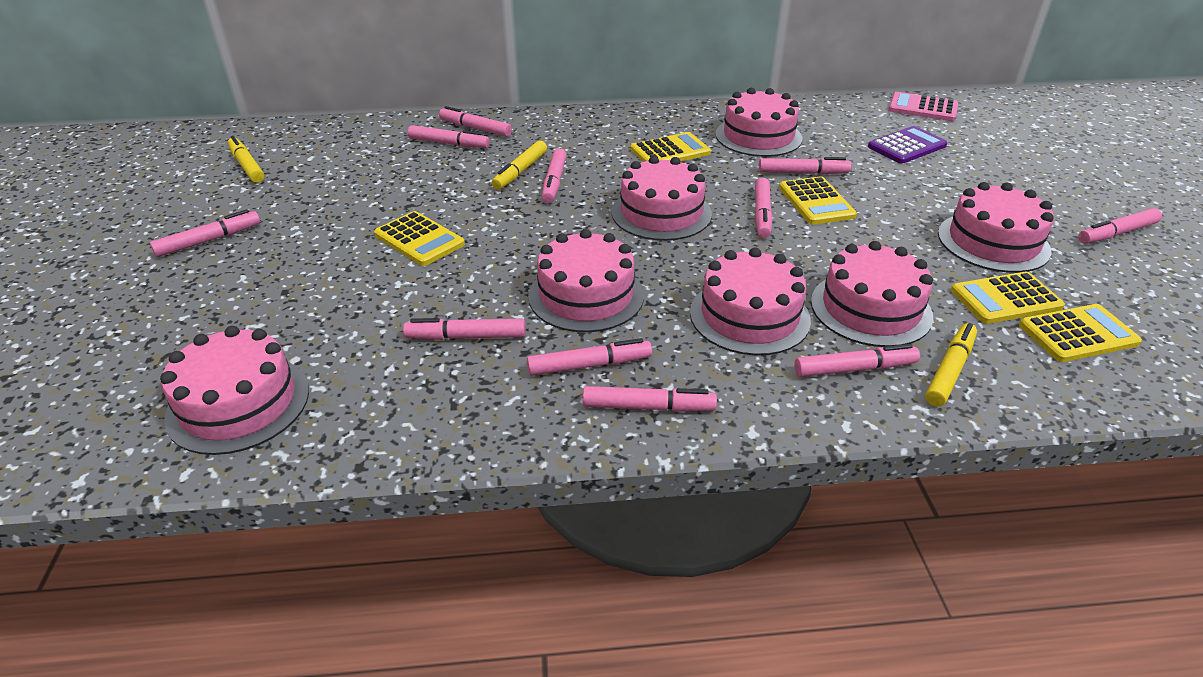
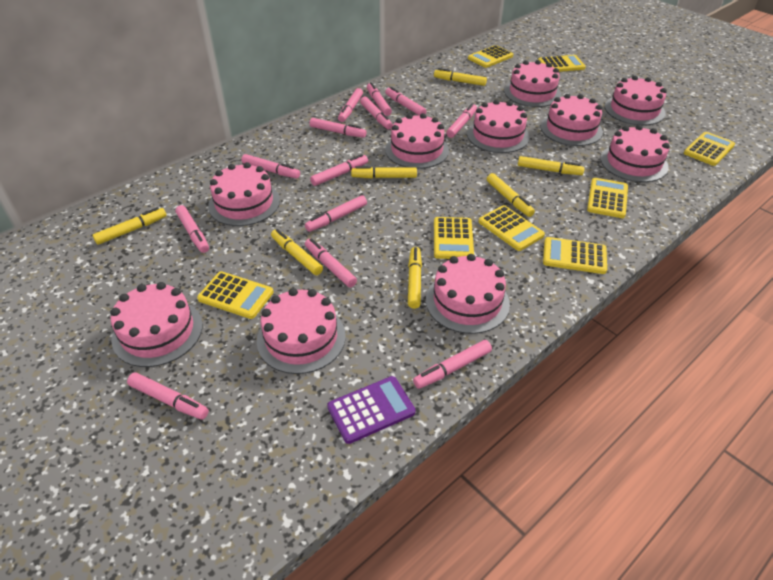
pink cake: [160,326,309,455] [528,229,644,332] [611,156,712,241] [690,248,811,355] [715,88,802,157] [811,241,933,347] [938,182,1054,273] = 7 -> [110,282,203,367] [208,162,280,226] [257,288,346,374] [385,113,449,169] [426,254,510,334] [467,100,529,153] [504,60,561,107] [541,94,603,146] [600,125,670,182] [605,76,667,125] = 10
pink calculator: [888,92,958,121] = 1 -> none = 0
pink marker: [150,209,260,257] [403,318,525,340] [408,125,490,148] [439,106,512,137] [527,338,652,376] [542,148,566,203] [582,386,717,412] [755,178,773,238] [759,157,851,175] [794,344,920,377] [1078,208,1162,243] = 11 -> [127,372,209,419] [175,205,209,253] [241,154,300,178] [305,195,367,232] [305,238,357,287] [310,118,366,138] [310,154,368,186] [338,88,363,122] [360,97,393,129] [367,82,392,116] [385,87,426,116] [413,340,492,389] [446,103,477,138] = 13
yellow calculator: [374,211,465,266] [631,132,711,162] [779,176,857,225] [951,272,1065,324] [1019,304,1142,362] = 5 -> [197,271,274,319] [434,217,474,259] [468,45,513,68] [478,205,545,251] [538,55,586,72] [543,237,607,274] [587,178,628,218] [684,132,735,166] = 8
yellow marker: [228,136,265,183] [492,141,547,189] [925,323,977,407] = 3 -> [93,207,167,245] [271,229,323,275] [351,166,417,178] [408,247,422,309] [434,68,487,86] [487,173,535,217] [518,156,585,175] = 7

